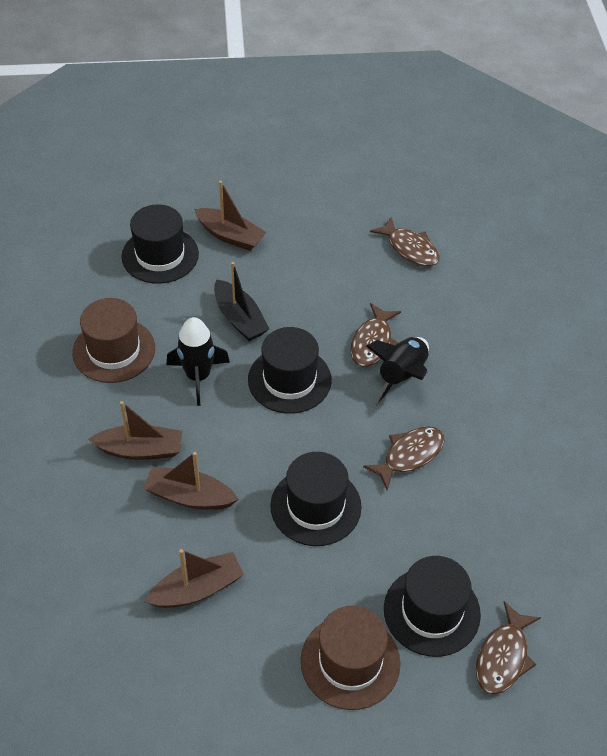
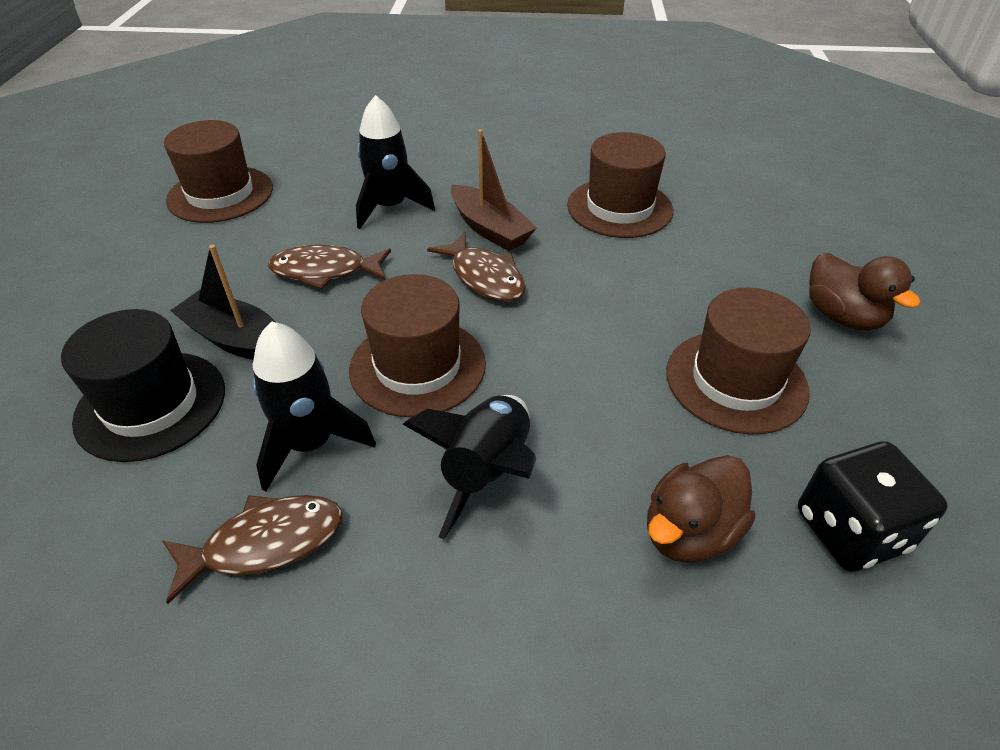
black dice: none = 0 -> [798,441,948,572] = 1
black hat: [121,204,199,284] [248,327,332,414] [270,452,362,546] [384,556,481,657] = 4 -> [61,309,225,462] = 1
black rocket: [166,317,230,406] [366,337,429,405] = 2 -> [253,322,376,492] [356,95,435,229] [403,395,536,540] = 3
brown boat: [89,401,182,460] [143,452,238,510] [145,549,244,608] [194,181,267,251] = 4 -> [451,129,537,251] = 1
brown duck: none = 0 -> [647,455,755,563] [809,253,920,331] = 2
brown fish: [351,303,401,367] [363,426,444,490] [370,217,439,266] [476,601,541,695] = 4 -> [162,495,343,604] [268,245,391,290] [427,232,526,302] = 3
brown hat: [72,298,155,383] [301,606,401,710] = 2 -> [164,120,273,223] [349,274,486,417] [567,132,673,238] [666,288,811,435] = 4

